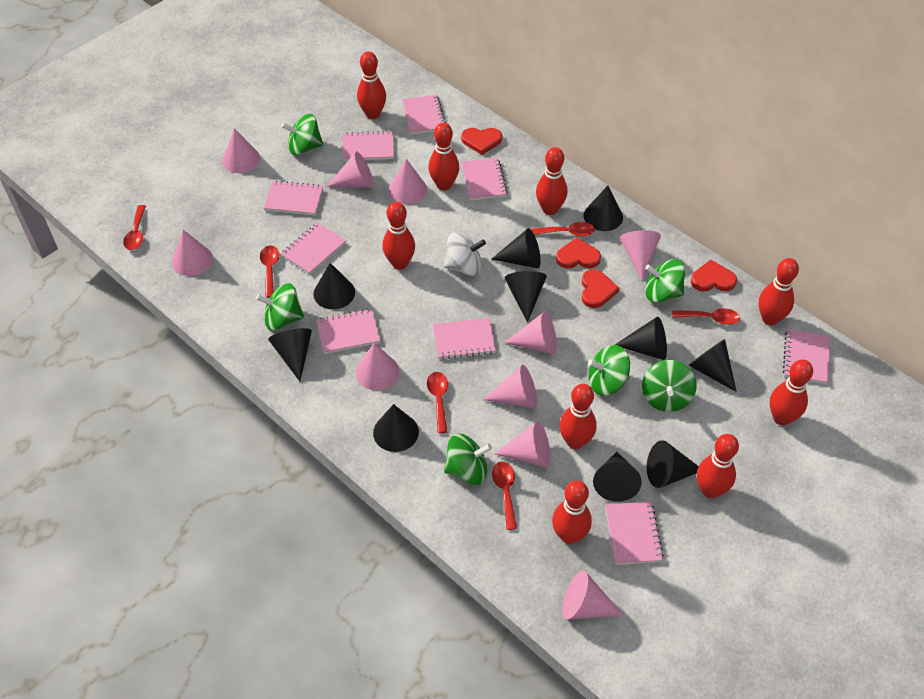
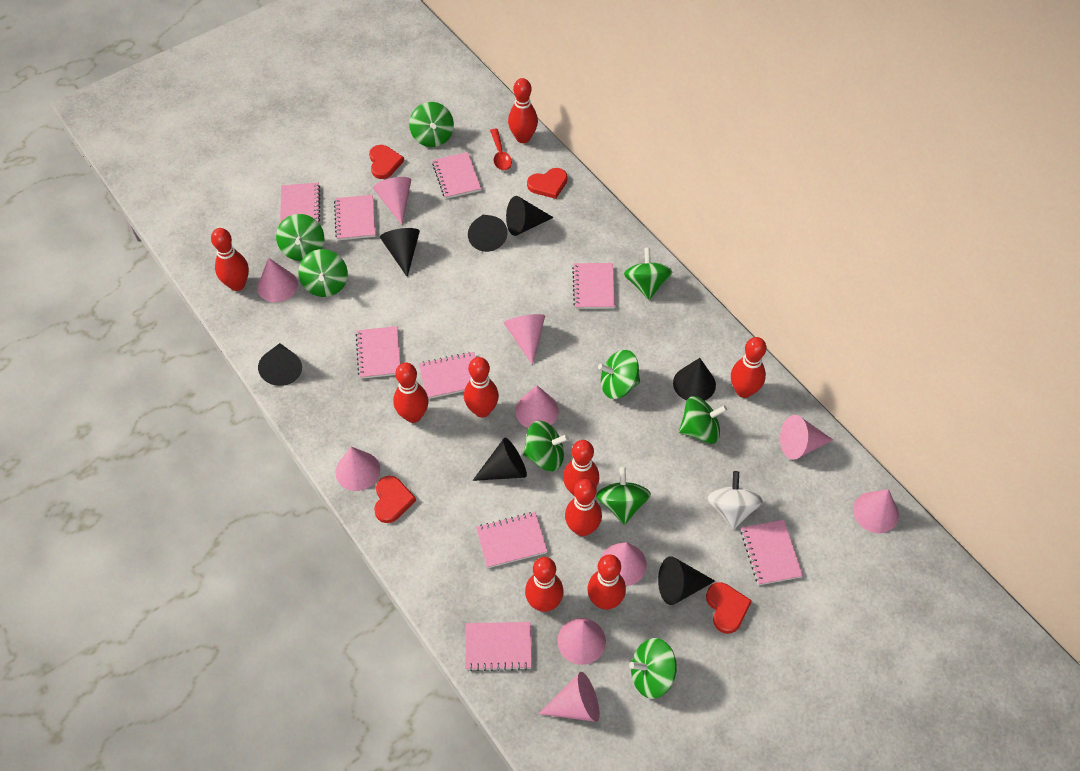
black cone: [268,328,312,381] [314,263,355,309] [373,404,419,452] [491,228,541,268] [505,271,547,323] [583,186,623,231] [593,452,642,502] [615,317,667,360] [647,440,699,488] [689,339,737,392] = 10 -> [258,343,302,386] [380,228,420,277] [468,215,508,252] [472,437,527,481] [506,196,553,236] [658,556,715,605] [673,358,716,401] = 7
green spinning top: [256,283,304,330] [281,114,323,156] [444,434,492,485] [588,345,630,396] [642,360,697,412] [645,259,685,303] = 6 -> [276,214,324,261] [298,249,348,297] [409,102,454,147] [523,421,569,471] [596,467,651,525] [598,350,640,399] [624,247,672,300] [629,638,677,699] [679,396,727,444] = 9
red spoon: [123,205,146,250] [260,245,279,298] [427,372,448,433] [492,462,517,530] [531,222,595,237] [672,308,740,325] = 6 -> [490,129,512,170] = 1

